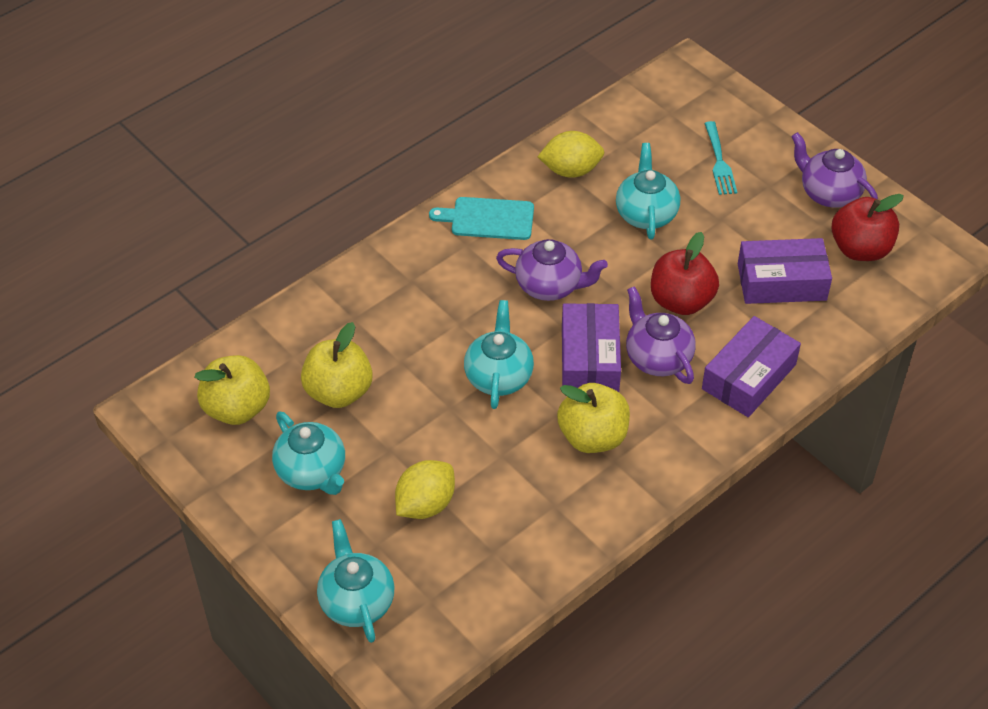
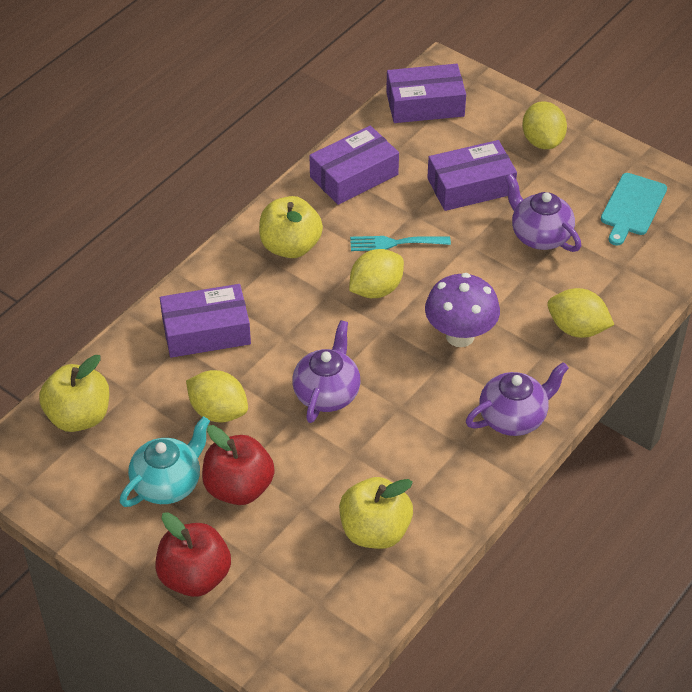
purple box: [562,303,621,392] [702,316,801,417] [738,238,832,304] = 3 -> [160,284,251,358] [309,126,399,205] [386,64,466,123] [427,140,517,211] = 4
purple mushroom: none = 0 -> [425,273,500,347] = 1
turquoise teapot: [272,411,345,495] [317,519,395,643] [464,300,534,409] [616,143,680,239] = 4 -> [120,416,210,507] = 1
yellow lemon: [395,460,455,519] [537,131,604,178] = 2 -> [186,370,248,422] [349,249,404,298] [522,101,567,149] [547,288,614,338] = 4

